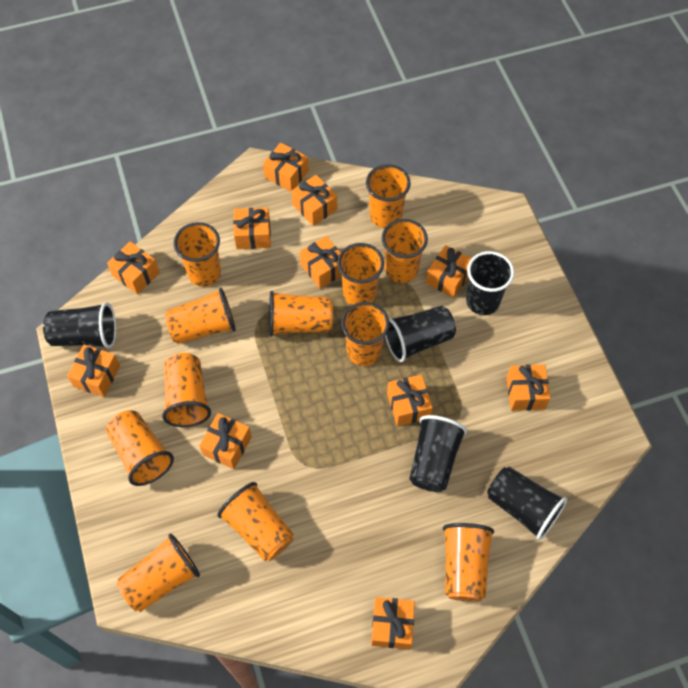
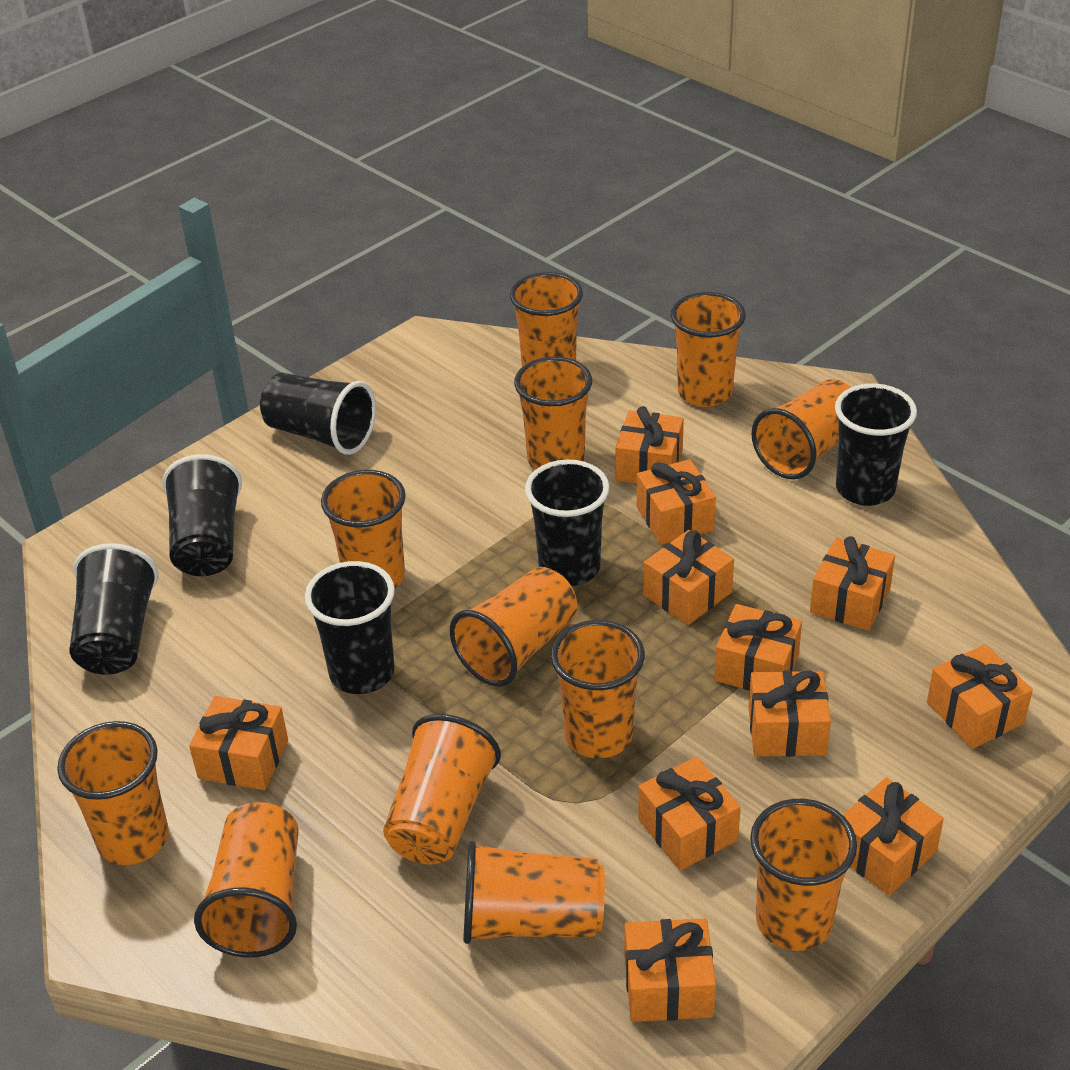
black cup: [43,302,116,348] [385,306,456,362] [409,415,467,492] [466,251,514,315] [487,467,567,540] = 5 -> [70,543,158,675] [162,454,242,576] [260,372,376,455] [305,561,395,694] [525,459,610,586] [835,383,917,506] = 6

